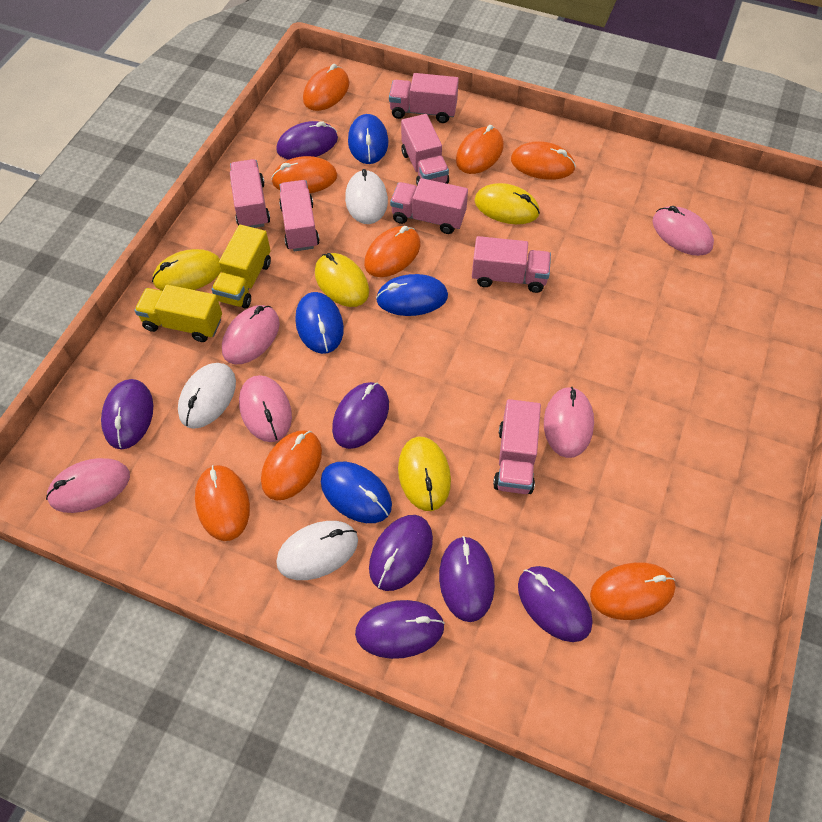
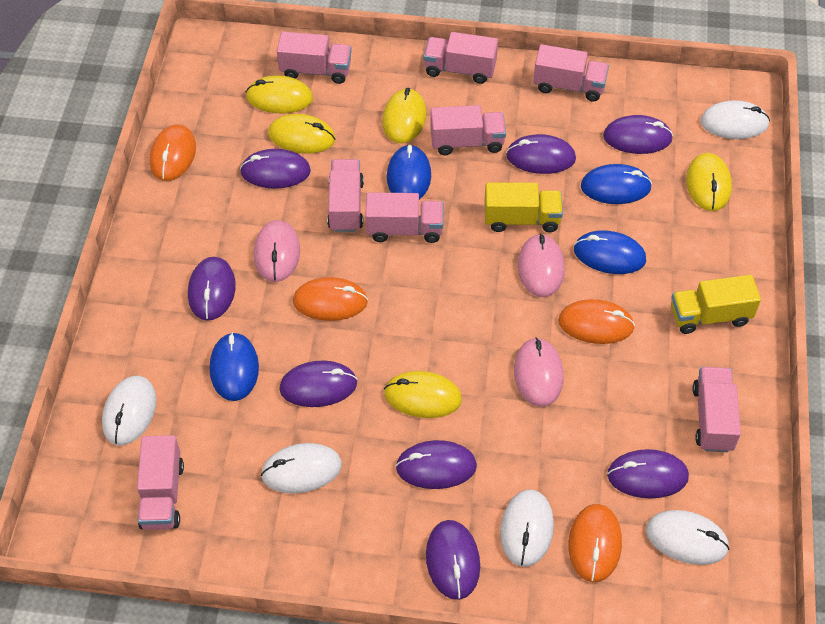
orange mouse: [195,465,250,541] [261,430,322,500] [271,156,337,193] [303,64,349,111] [364,226,420,277] [456,125,504,174] [511,141,576,180] [590,562,676,620] = 8 -> [150,124,196,181] [293,277,368,321] [558,299,635,344] [568,504,622,582] = 4
pink mouse: [46,458,130,513] [222,305,280,364] [239,375,292,442] [544,386,594,458] [652,206,714,256] = 5 -> [254,220,300,282] [514,337,563,407] [518,234,565,297] = 3
pink truck: [230,159,270,228] [279,180,320,251] [389,73,459,123] [390,178,468,234] [401,114,449,185] [472,236,551,293] [493,399,541,494] = 7 -> [137,435,184,530] [277,31,352,84] [327,159,364,232] [365,192,443,243] [424,32,498,84] [430,105,506,155] [533,44,609,101] [692,367,741,452] = 8
purple mouse: [101,379,153,449] [276,121,338,160] [332,382,389,449] [355,600,445,659] [369,515,433,591] [439,536,495,622] [518,566,592,642] = 7 -> [188,257,236,321] [240,149,311,189] [279,360,357,407] [395,440,477,489] [426,520,480,600] [506,134,576,174] [603,115,673,154] [607,449,689,499] = 8
white mouse: [178,363,236,429] [276,521,358,580] [345,169,388,224] = 3 -> [102,376,156,445] [261,443,342,493] [500,490,554,567] [646,510,730,565] [700,100,770,139] = 5
yellow mouse: [152,249,221,291] [315,253,369,307] [398,437,451,511] [474,183,540,224] = 4 -> [246,75,313,113] [268,114,335,154] [382,88,427,143] [384,371,462,418] [686,153,732,211] = 5

